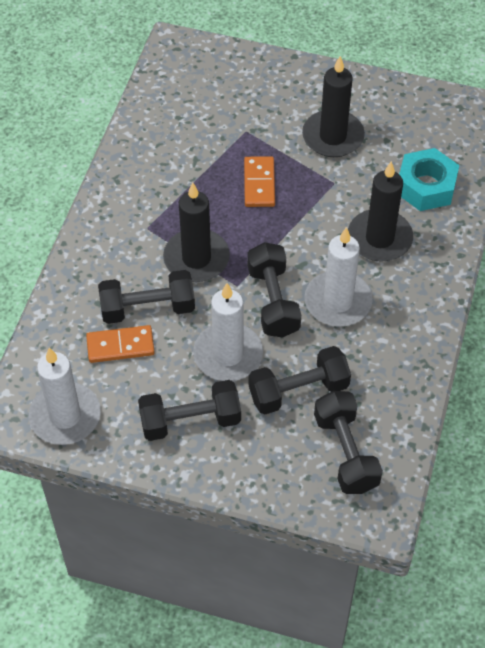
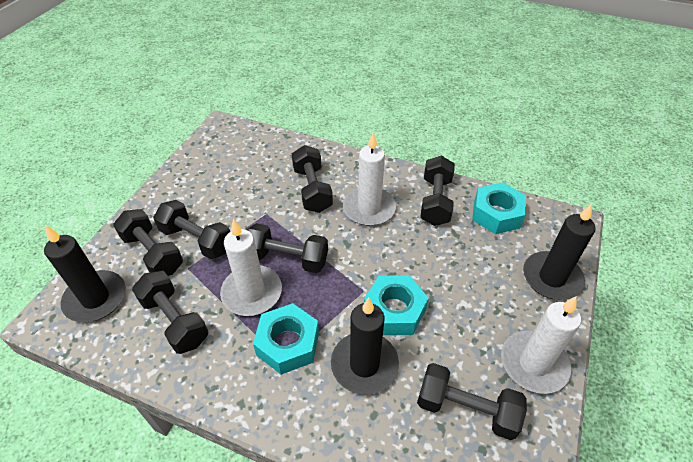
black dumbbell: [98,270,195,324] [138,380,241,441] [247,242,301,338] [249,346,351,414] [314,391,383,494] = 5 -> [113,209,183,276] [132,271,208,354] [153,200,230,259] [247,223,328,273] [292,145,333,213] [417,363,527,440] [420,156,455,226] = 7
orange domino: [86,325,155,363] [244,156,275,207] = 2 -> none = 0
turquoise nut: [399,148,460,211] = 1 -> [253,303,319,375] [364,275,429,335] [472,182,526,234] = 3

